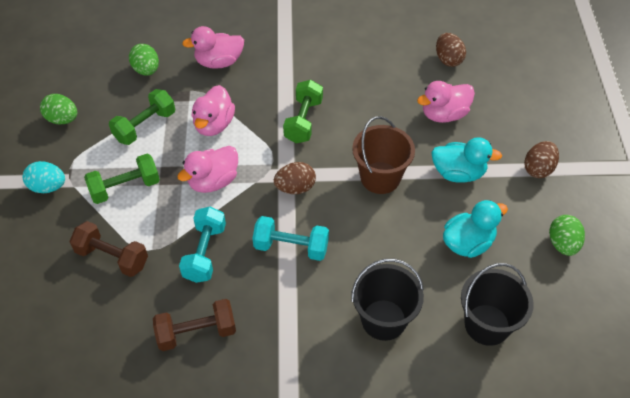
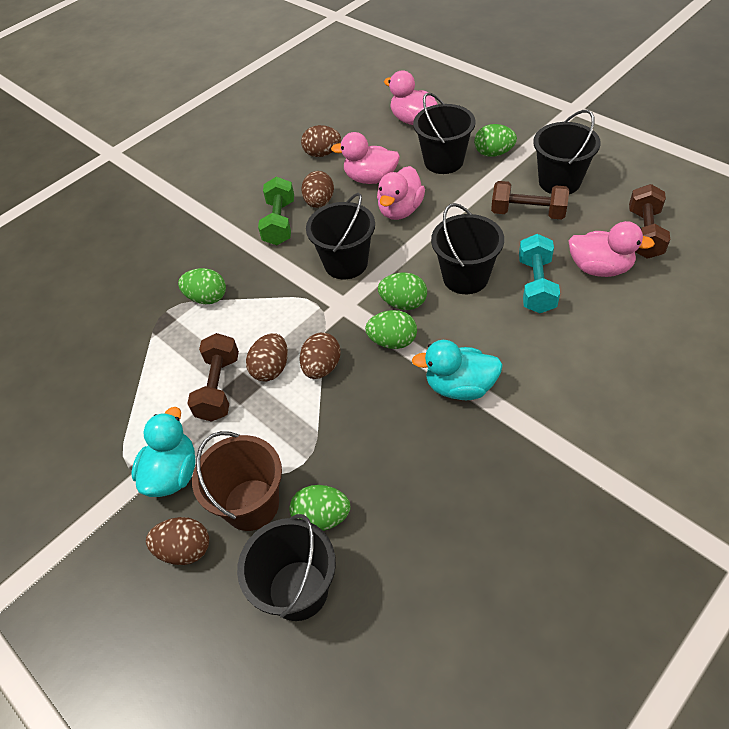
black bucket: [351,259,424,341] [461,263,534,346] = 2 -> [237,514,336,621] [306,193,375,279] [413,93,476,174] [431,203,504,294] [533,110,601,194] = 5
brown dumbbell: [69,221,148,277] [153,299,236,351] = 2 -> [187,333,239,422] [491,181,569,220] [629,184,670,259] = 3
brown egg: [274,162,316,194] [436,33,466,67] [524,141,559,178] = 3 -> [146,517,209,565] [246,333,288,382] [300,333,341,379] [301,125,341,157] [301,171,334,208] = 5
green dumbbell: [84,154,160,204] [109,89,175,145] [283,80,323,143] = 3 -> [258,177,294,245] = 1
green egg: [40,94,77,124] [129,44,159,76] [549,215,585,256] = 3 -> [178,268,226,304] [290,485,350,531] [365,310,417,349] [378,272,427,310] [474,124,517,157] = 5
turquoise dumbbell: [179,207,226,283] [252,216,329,261] = 2 -> [519,234,560,313] = 1
turquoise egg: [22,161,65,193] = 1 -> none = 0

